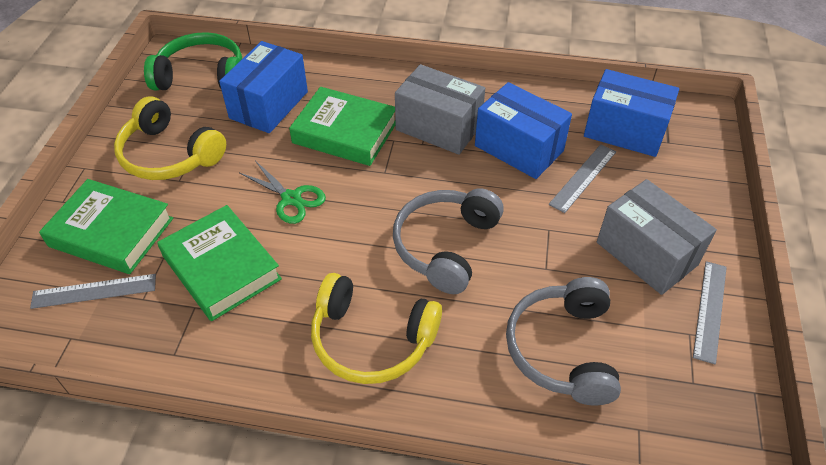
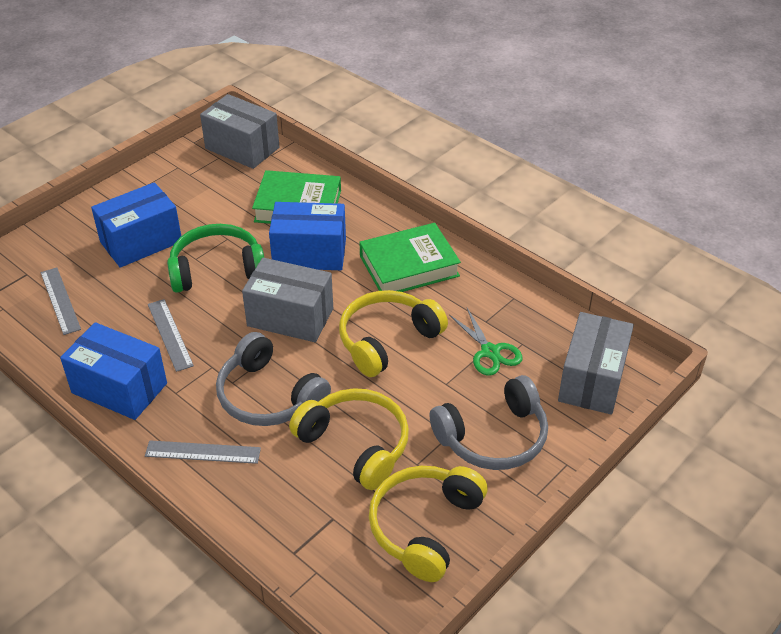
green book: [39,179,173,274] [157,205,282,321] [289,87,395,166] = 3 -> [252,170,341,224] [359,223,461,292] = 2
grey box: [395,64,485,155] [597,179,717,295] = 2 -> [200,94,279,169] [242,258,333,342] [558,312,634,415] = 3
yellow headphones: [114,96,226,180] [311,273,442,384] = 2 -> [289,388,409,490] [339,290,448,377] [369,466,488,582] = 3

